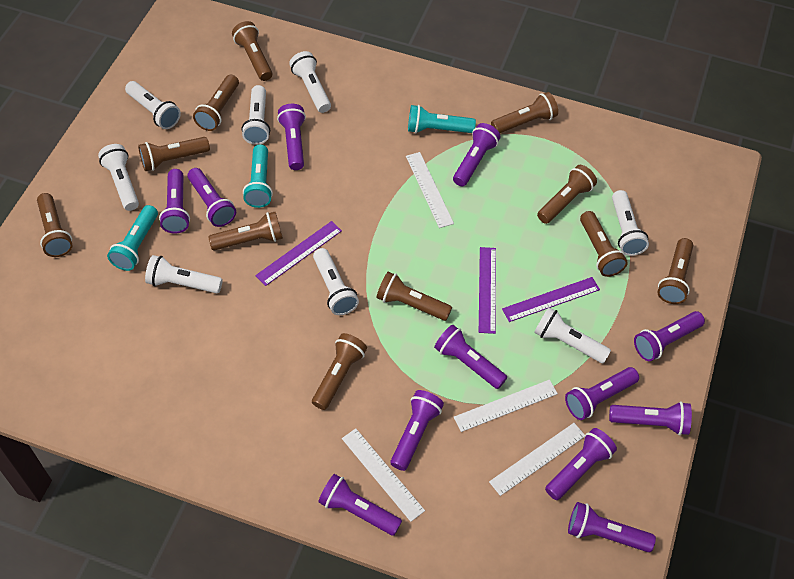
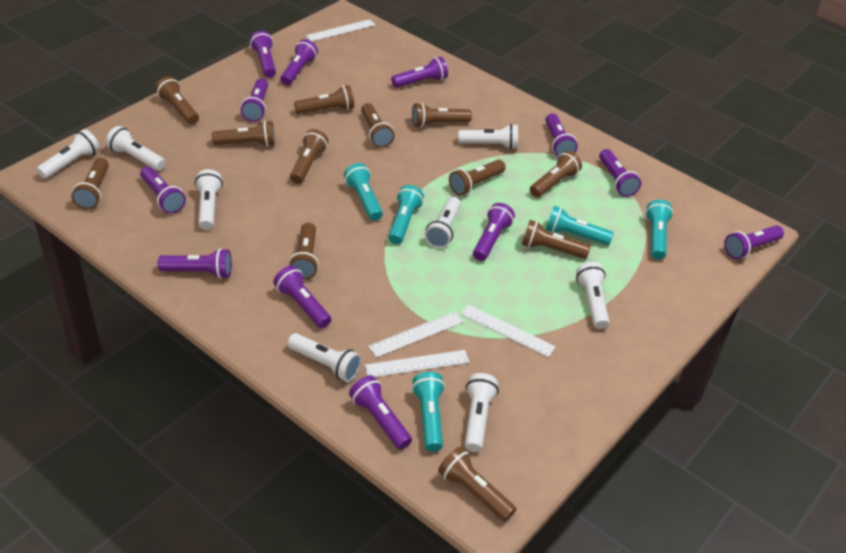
brown flashlight: [37,193,73,257] [138,137,210,171] [193,75,239,131] [208,212,283,251] [232,21,273,81] [312,333,367,410] [376,272,452,321] [491,92,558,133] [537,165,597,224] [580,211,628,277] [658,238,693,304] = 11 -> [71,158,109,209] [155,76,199,125] [212,120,275,146] [289,223,319,280] [290,129,329,184] [294,85,354,114] [361,103,395,148] [412,103,472,128] [438,447,516,522] [449,160,506,196] [522,220,591,259] [530,151,582,197] = 12
purple ruler: [255,221,342,286] [479,247,496,334] [502,277,600,322] = 3 -> none = 0
turquoise flashlight: [107,205,158,271] [243,144,273,208] [408,105,476,133] = 3 -> [344,163,383,221] [388,185,424,244] [412,372,445,452] [546,206,614,245] [645,200,673,260] = 5

